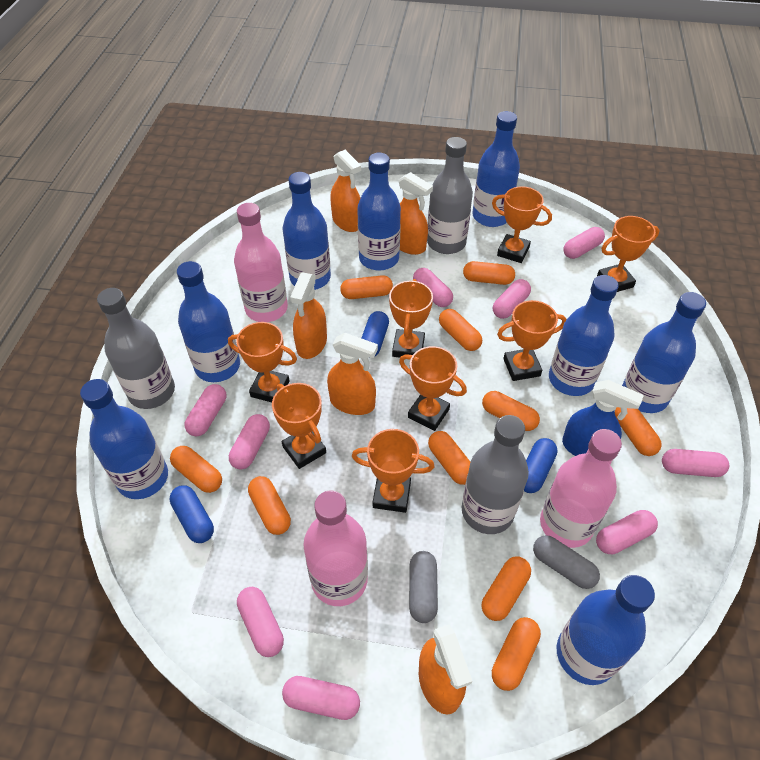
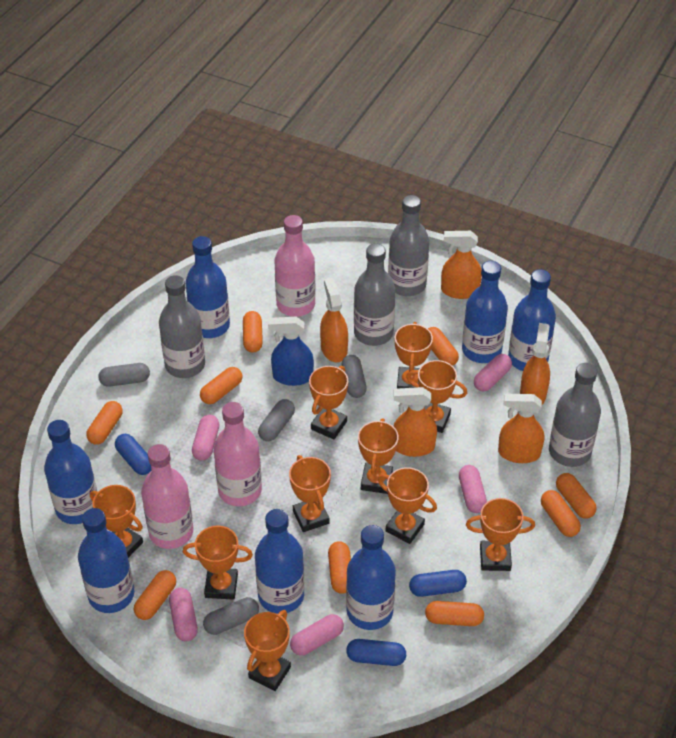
blue bottle: [80,379,168,499] [177,261,240,382] [283,172,331,290] [357,153,401,271] [473,111,520,227] [549,275,619,396] [556,575,655,685] [622,292,706,413] = 8 -> [44,420,97,524] [78,508,134,613] [185,236,230,338] [255,509,305,614] [346,525,396,630] [462,261,508,363] [508,269,556,371] = 7
grey bottle: [97,288,175,409] [427,137,473,254] [462,415,529,534] = 3 -> [159,275,205,378] [354,244,395,346] [388,195,429,296] [549,363,601,467] = 4
grey capsule: [409,551,438,623] [533,535,600,589] = 2 -> [98,363,150,387] [203,597,259,635] [258,399,295,441] [342,355,367,398] = 4
orange capsule: [170,446,222,493] [248,476,291,535] [340,275,393,299] [428,431,470,485] [439,309,482,351] [463,261,515,285] [482,391,540,431] [482,556,531,621] [492,617,541,691] [615,407,662,456] = 10 -> [86,401,123,445] [134,570,176,620] [200,367,242,404] [243,311,263,353] [328,541,351,594] [425,601,484,626] [428,327,459,366] [541,490,581,537] [556,473,597,519] = 9
orange trophy: [228,322,297,402] [272,383,326,469] [352,429,434,513] [389,279,433,358] [399,346,467,431] [492,186,552,263] [497,300,567,381] [597,216,659,292] = 8 -> [90,485,143,558] [183,526,253,600] [244,610,291,691] [289,455,331,532] [309,366,348,439] [358,418,399,494] [378,467,437,544] [395,322,433,389] [406,360,467,433] [466,498,535,571] = 10
pink capsule: [185,384,226,437] [229,414,270,470] [237,587,284,657] [282,676,360,720] [413,268,453,307] [493,279,531,319] [563,227,605,259] [596,510,658,554] [662,449,729,477] = 9 -> [169,588,198,641] [192,415,219,461] [290,614,344,656] [459,465,487,513] [474,354,512,392] = 5

